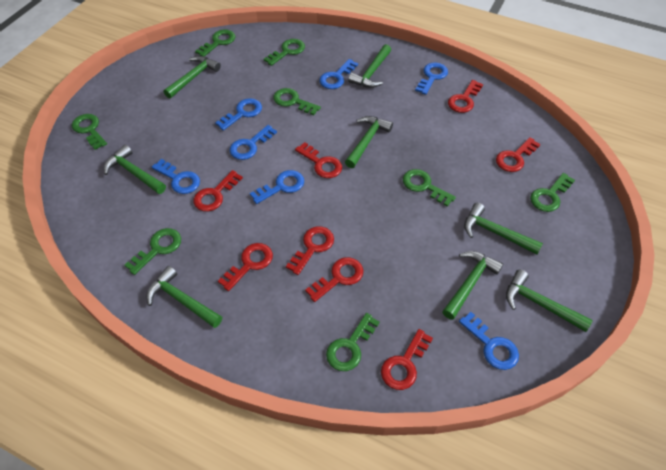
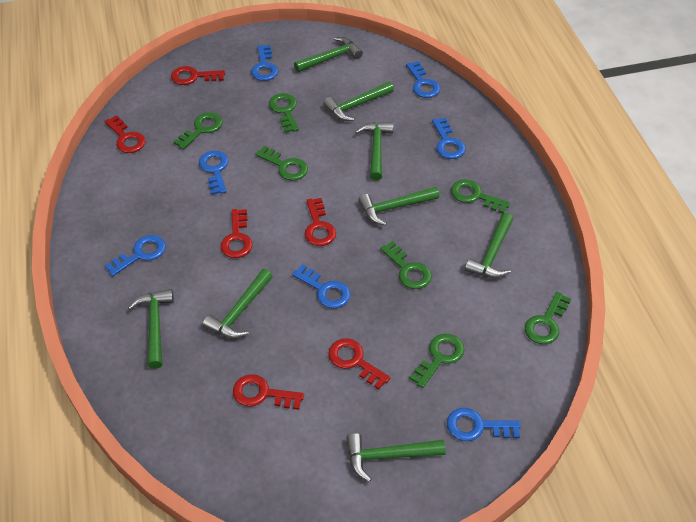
green key: [72,114,107,150] [125,228,181,275] [195,30,235,57] [264,39,305,66] [273,88,321,115] [326,313,380,371] [403,169,456,207] [530,173,575,212] = 8 -> [173,112,222,150] [255,146,308,181] [269,93,299,133] [380,241,432,289] [409,334,464,388] [451,179,510,213] [525,292,571,344] = 7
red key: [194,170,243,212] [218,243,273,291] [286,226,334,275] [295,142,342,178] [305,257,363,302] [381,329,433,390] [448,80,483,113] [496,137,541,172] = 8 -> [104,115,146,153] [171,66,225,85] [221,209,253,258] [233,374,304,410] [304,198,336,246] [328,338,390,390] = 6

